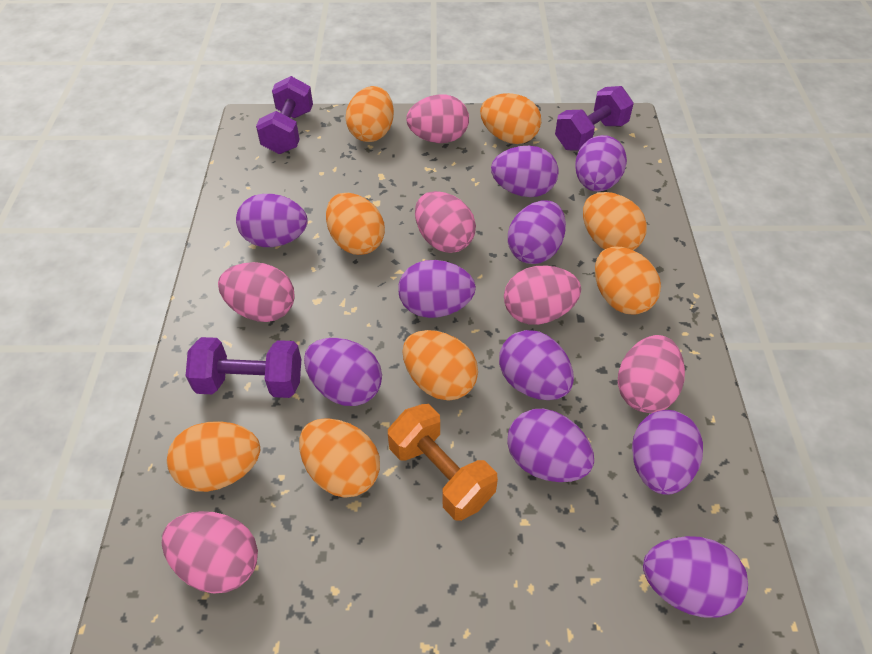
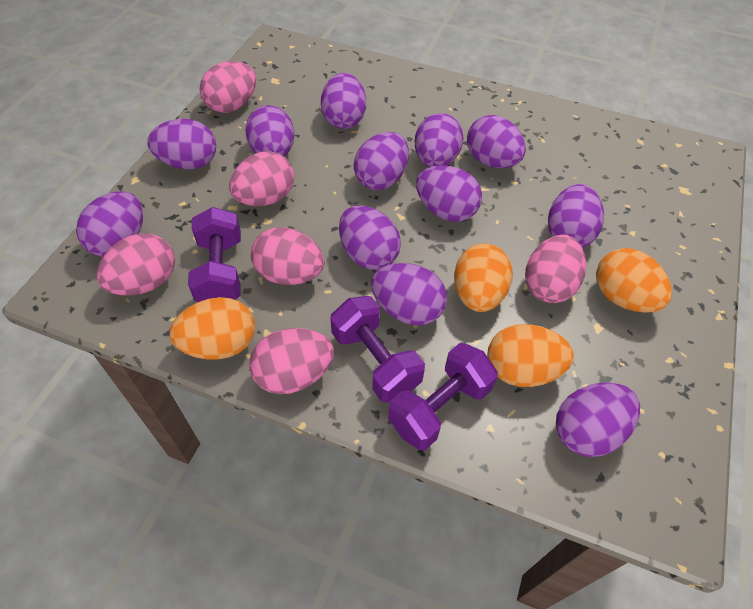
orange dumbbell: [388,404,498,521] = 1 -> none = 0
orange egg: [167,421,260,492] [299,418,380,498] [326,193,385,255] [346,86,394,142] [403,330,478,401] [480,93,541,144] [583,192,647,250] [595,247,661,315] = 8 -> [170,297,255,360] [454,244,513,312] [487,324,574,387] [596,248,672,313] = 4
purple egg: [236,194,308,247] [304,338,382,406] [398,260,476,318] [491,146,559,197] [499,330,574,400] [507,409,594,482] [508,200,566,264] [575,135,627,192] [632,410,703,495] [643,536,748,617] = 10 -> [76,191,143,257] [147,119,216,169] [245,105,295,157] [321,73,366,129] [339,205,401,270] [354,132,409,190] [371,263,447,325] [415,113,464,167] [416,165,482,222] [467,115,526,168] [548,184,604,248] [556,382,640,457] = 12

